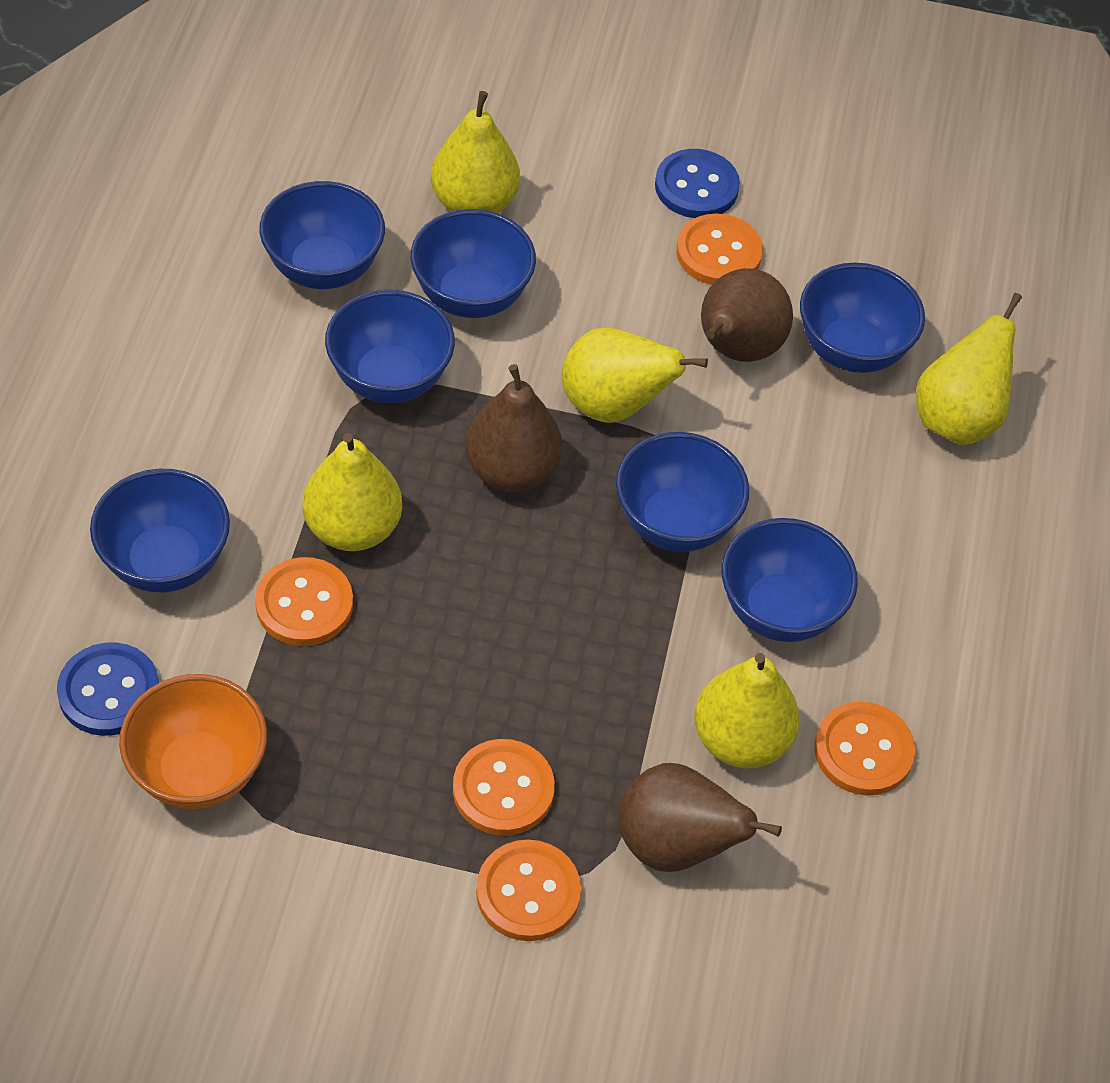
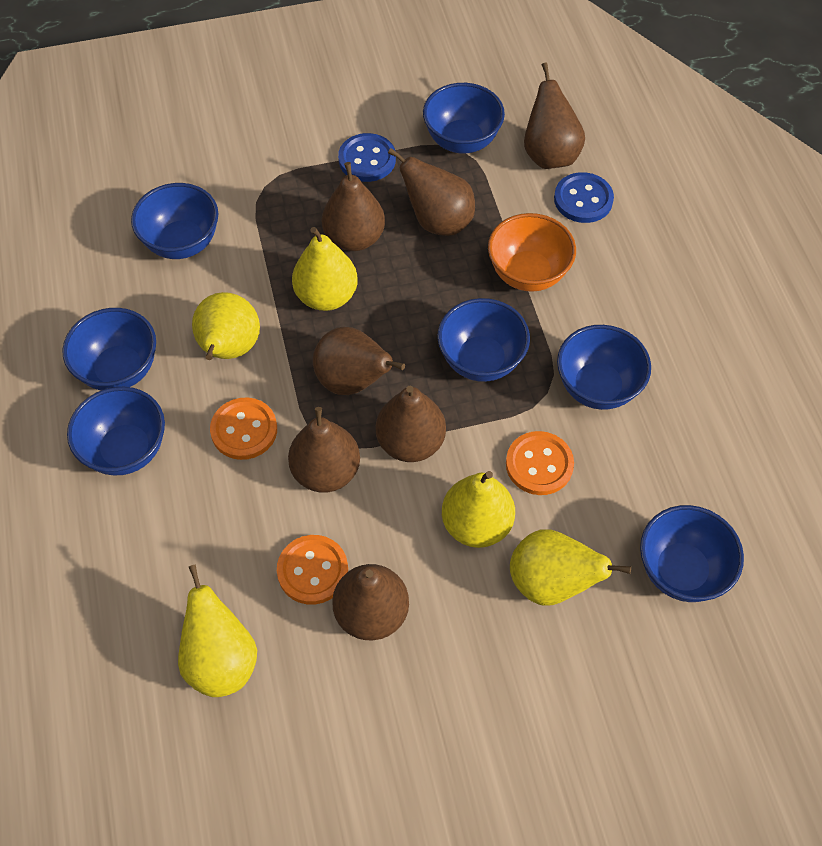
brown pear: [465,364,563,492] [618,763,782,872] [701,268,793,362] = 3 -> [288,407,360,493] [313,327,405,395] [322,162,385,251] [332,564,409,640] [376,385,446,462] [388,148,475,236] [524,63,585,169] = 7
orange button: [255,557,353,646] [453,739,555,836] [476,840,581,941] [676,214,763,285] [814,702,915,796] = 5 -> [210,398,277,460] [277,535,348,605] [506,431,574,495] = 3

